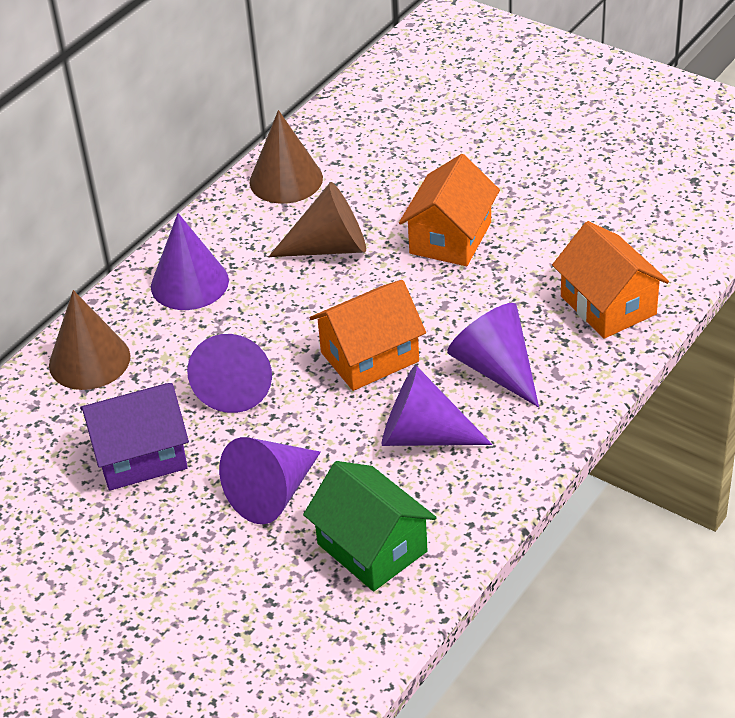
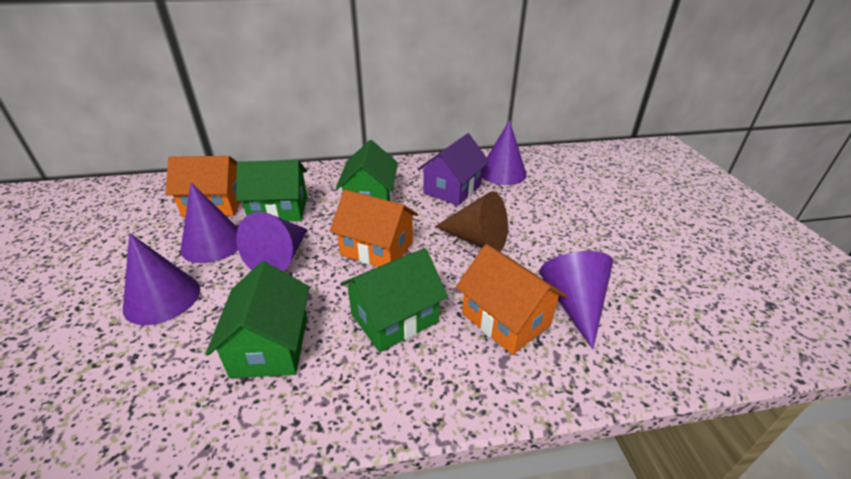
brown cone: [49,290,130,390] [250,110,323,204] [268,182,366,257] = 3 -> [435,191,508,252] = 1
green house: [303,461,437,591] = 1 -> [206,261,310,378] [236,160,307,221] [336,140,398,201] [340,248,448,352] = 4

